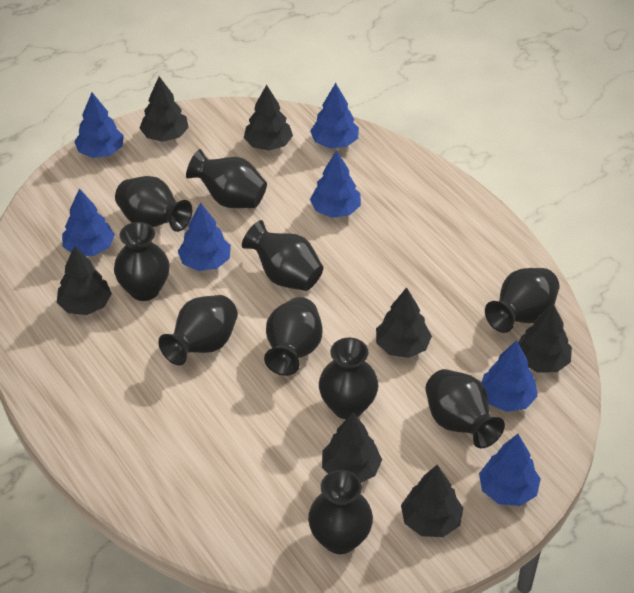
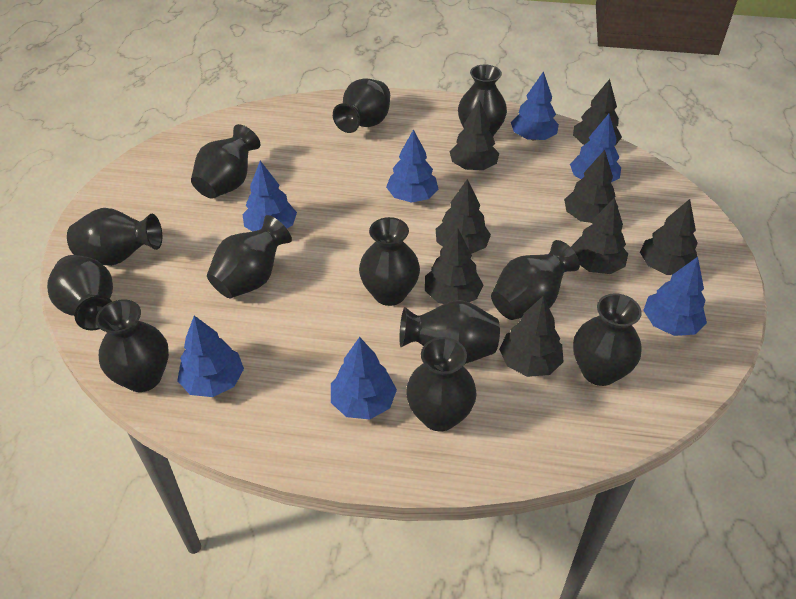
black tree: [57,246,112,315] [139,76,189,142] [244,85,293,151] [322,412,382,483] [376,287,432,358] [401,465,463,537] [518,303,572,372] = 7 -> [425,228,483,304] [436,179,491,254] [449,100,499,170] [499,296,564,377] [564,150,618,223] [571,197,628,274] [573,79,622,146] [640,199,698,275] = 8
black vase: [114,222,170,301] [115,176,192,232] [158,295,238,365] [186,149,267,208] [242,220,323,291] [264,297,323,376] [308,470,373,554] [319,338,379,419] [425,369,505,448] [485,268,560,333] = 10 -> [47,255,113,330] [67,208,162,266] [96,300,169,392] [191,124,260,199] [207,215,292,298] [333,78,390,133] [359,217,420,306] [399,300,500,364] [406,337,477,432] [458,64,507,136] [491,240,580,320] [573,293,642,386] = 12

